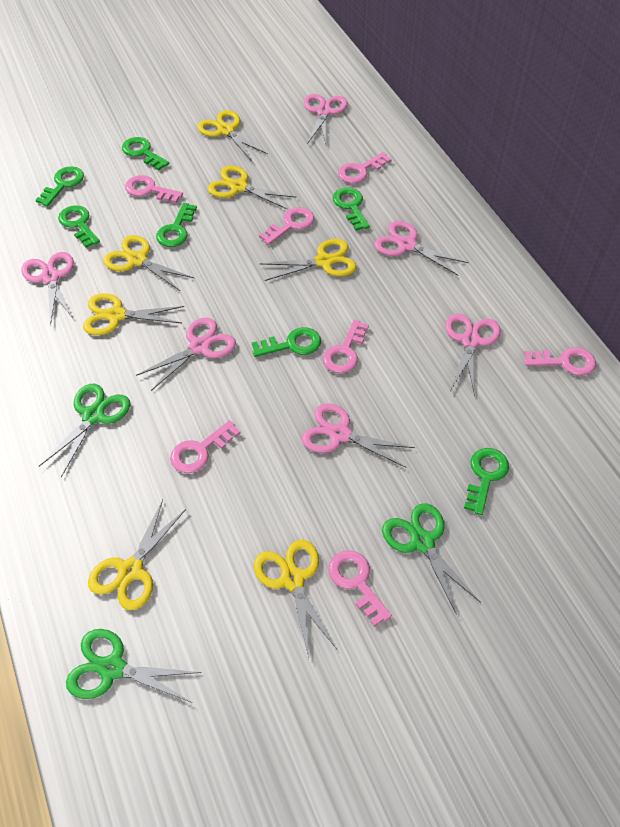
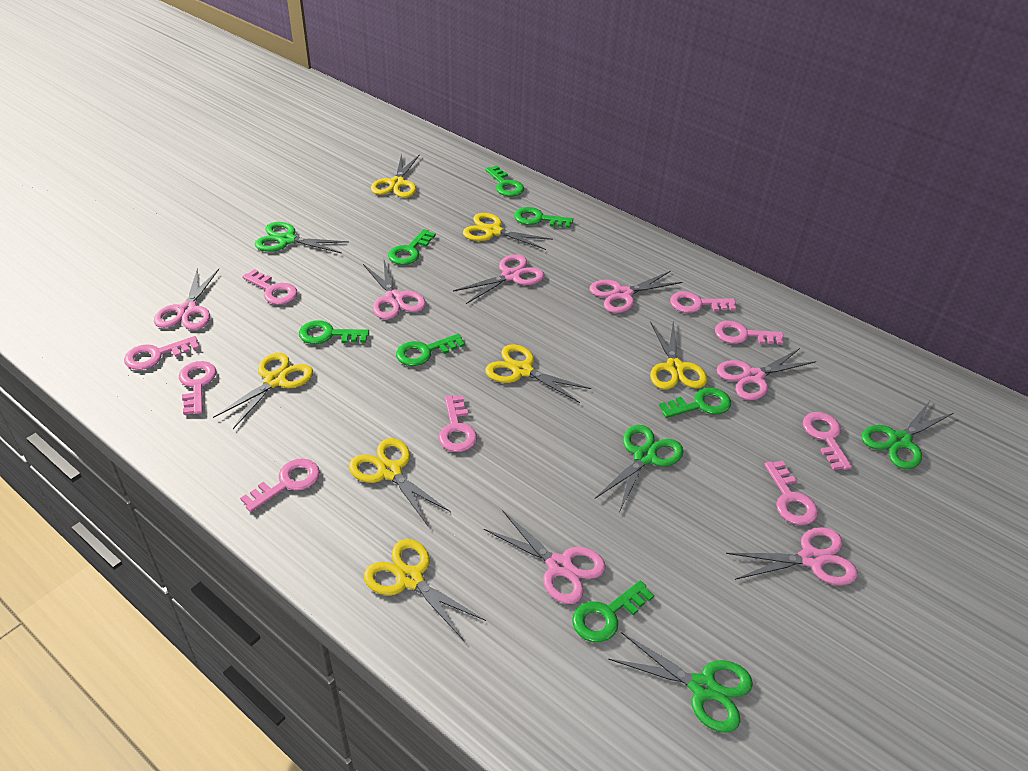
green scissors: [39,384,130,477] [66,629,202,703] [382,503,481,615] = 3 -> [255,222,349,253] [595,425,683,512] [608,632,753,733] [861,401,953,469] = 4
pink key: [125,175,183,203] [170,420,240,473] [259,207,314,245] [323,320,369,373] [328,550,392,626] [338,152,392,183] [524,347,596,376] = 7 -> [124,336,199,370] [179,361,216,415] [240,458,320,512] [242,269,298,305] [438,395,477,452] [670,291,736,313] [715,320,784,345] [764,461,818,525] [803,412,852,470] = 9
pink scissors: [21,252,74,325] [136,318,236,391] [302,403,415,468] [304,94,348,147] [374,221,469,275] [445,313,501,396] = 6 -> [154,268,219,330] [363,260,426,319] [453,254,544,304] [484,510,606,604] [590,271,683,313] [717,348,817,400] [726,527,858,585] = 7

